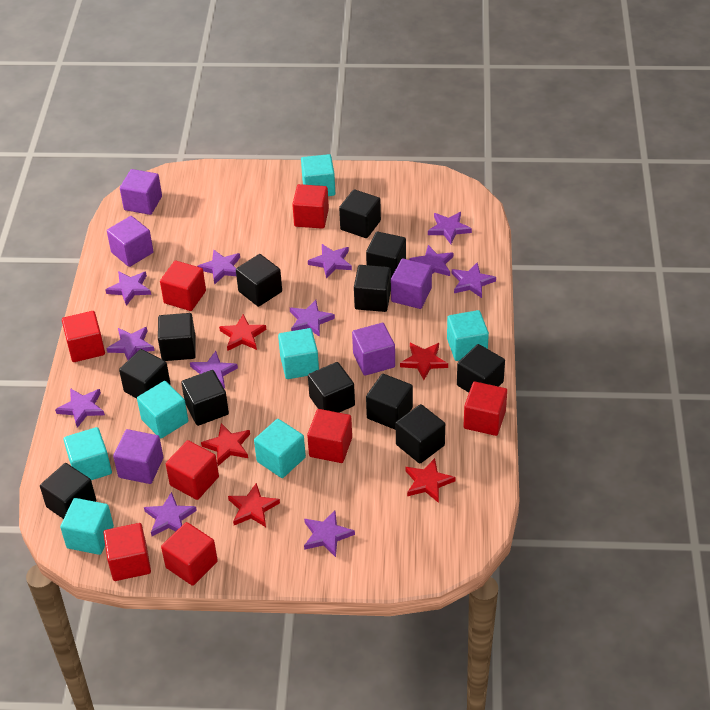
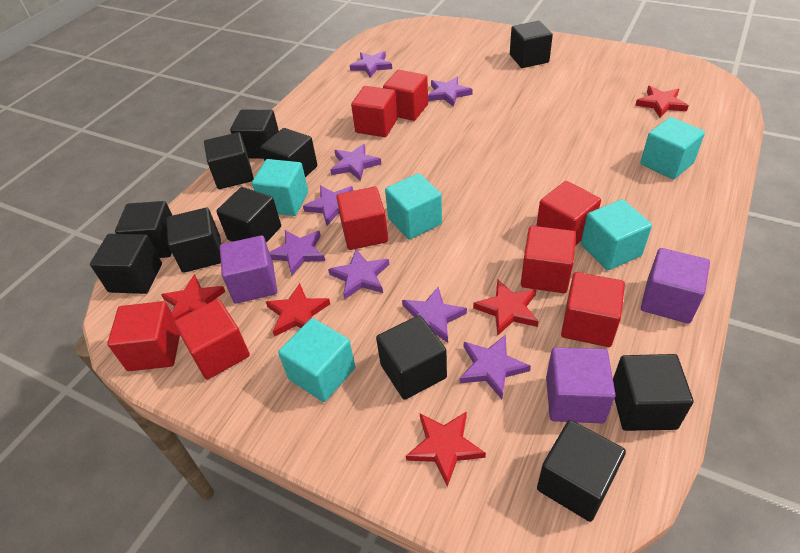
black cube: [40,463,96,519] [119,349,171,398] [158,313,196,361] [181,370,229,426] [236,254,282,307] [308,362,355,413] [339,189,381,238] [354,265,391,312] [366,232,406,278] [366,374,413,430] [396,404,445,464] [457,344,505,392] = 12 -> [90,234,162,294] [115,201,173,258] [167,208,221,273] [204,132,254,189] [216,187,281,243] [230,109,279,159] [261,128,317,177] [376,315,447,400] [510,21,553,68] [537,420,626,522] [613,354,694,431] = 11
purple cube: [107,216,154,267] [113,429,163,484] [120,169,162,215] [352,323,395,376] [391,259,432,309] = 5 -> [220,235,277,304] [546,347,616,423] [641,248,710,324] = 3
purple star: [55,388,105,428] [105,271,151,306] [106,327,155,360] [144,492,197,536] [190,351,238,389] [197,250,240,285] [290,300,335,337] [304,510,355,557] [308,244,352,279] [409,245,453,276] [428,212,472,244] [452,262,496,298] = 12 -> [269,230,325,275] [303,185,353,226] [328,249,389,299] [330,144,381,181] [350,51,392,78] [402,287,467,343] [428,77,473,107] [460,335,531,399] = 8
turquoise cube: [60,498,114,555] [63,427,112,480] [137,381,188,439] [254,419,306,478] [278,328,319,379] [301,154,335,196] [447,310,489,361] = 7 -> [252,159,308,216] [278,318,355,402] [385,173,442,240] [581,199,652,270] [640,117,705,179] = 5

